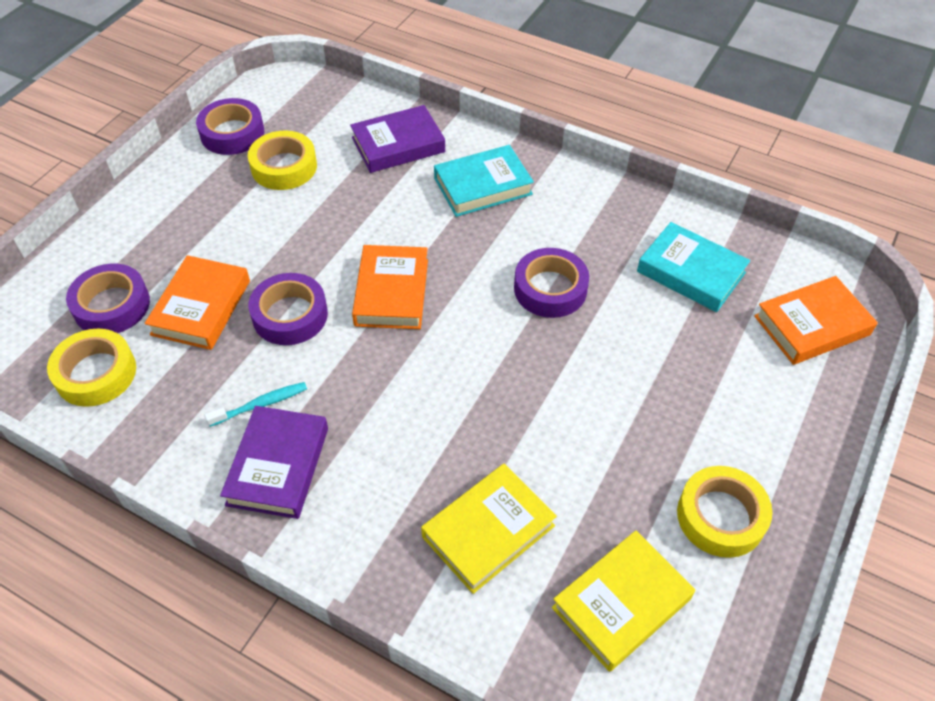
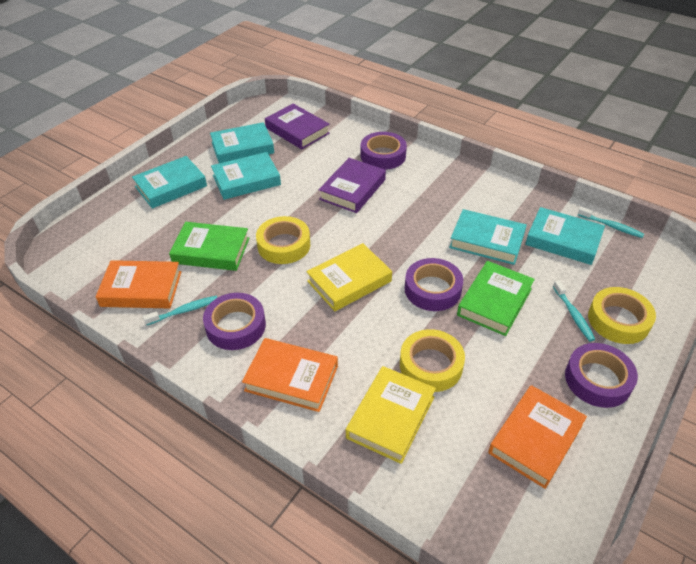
green book: none = 0 -> [169,222,249,271] [457,261,535,336] = 2
turquoise book: [434,145,534,217] [637,222,750,312] = 2 -> [132,156,207,209] [210,122,274,163] [211,152,281,200] [449,209,527,265] [525,207,605,265] = 5
turquoise toothbrush: [205,382,307,427] = 1 -> [143,296,217,325] [553,280,595,341] [578,207,644,238] = 3

